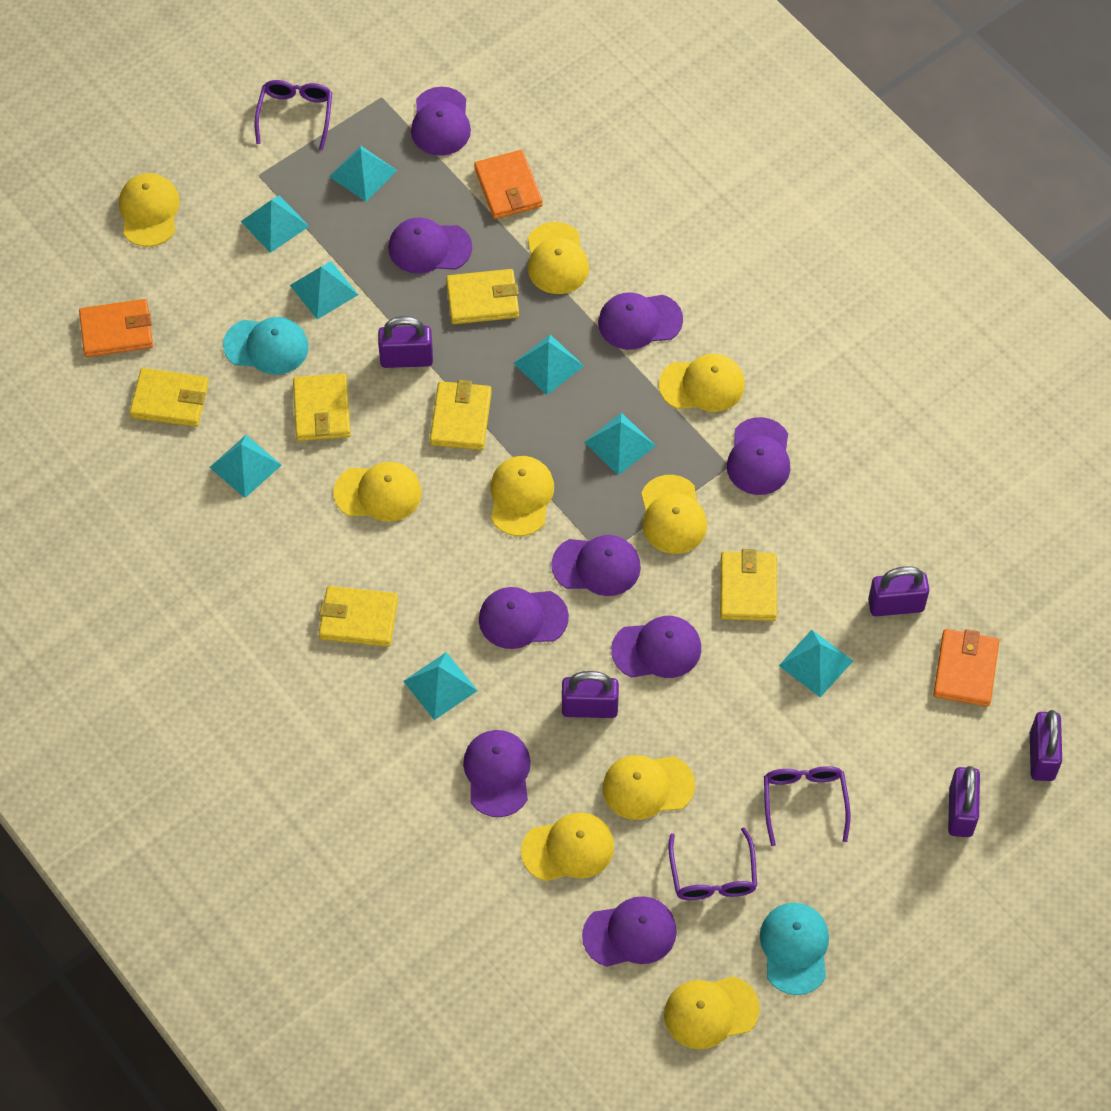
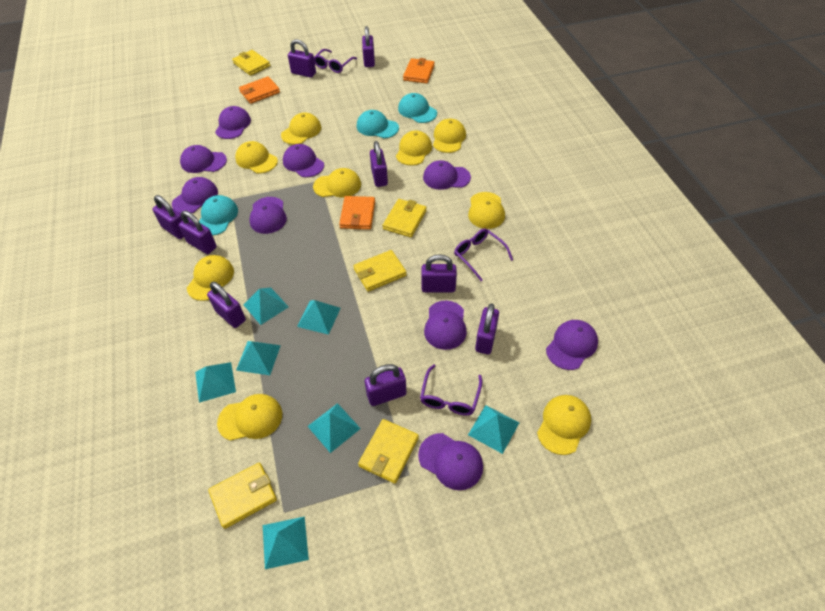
purple padlock: [378,316,433,368] [562,671,619,718] [868,566,929,616] [948,766,980,837] [1030,710,1062,781] = 5 -> [152,195,184,239] [179,211,217,254] [207,282,246,328] [288,39,316,78] [362,26,375,67] [365,364,407,406] [370,141,388,187] [421,254,457,293] [475,303,499,354] = 9
turquoise cap: [223,317,309,374] [760,903,829,995] = 2 -> [199,195,238,236] [357,110,399,138] [398,93,437,123] = 3
turquoise pyramid: [209,435,282,498] [241,195,309,253] [290,261,358,319] [329,145,397,202] [403,652,478,720] [513,334,584,395] [584,413,656,475] [779,630,853,697] = 8 -> [195,362,236,403] [236,341,281,375] [243,288,288,325] [263,516,309,569] [297,300,341,335] [308,403,361,453] [468,405,519,454] = 7
yellow wallet: [129,368,209,427] [293,373,351,441] [319,586,398,647] [430,380,492,450] [446,269,519,324] [720,549,777,621] = 6 -> [208,462,277,529] [232,50,270,76] [354,250,407,292] [358,419,419,484] [382,199,427,238] = 5

